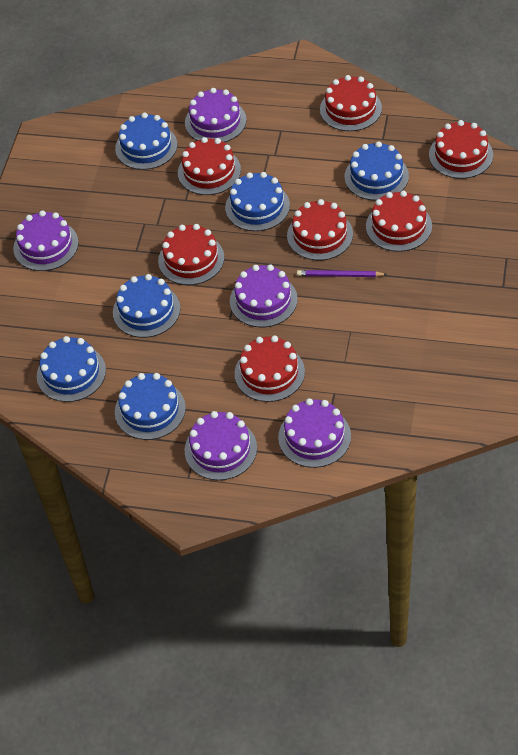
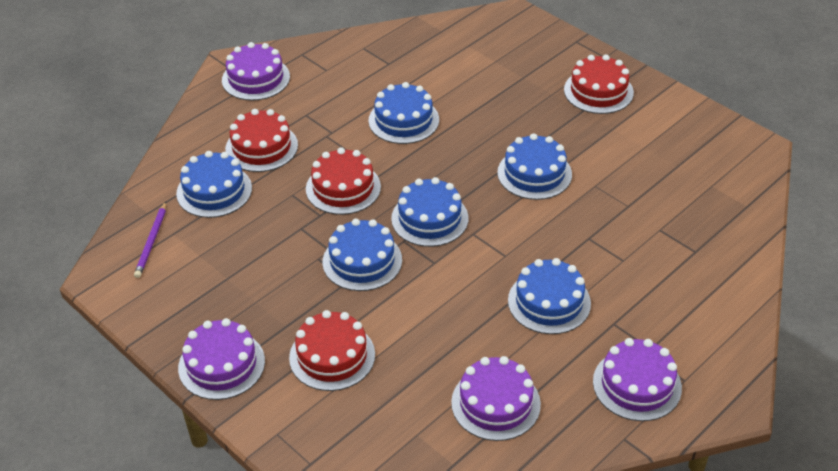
purple cake: [13,210,78,271] [185,88,246,142] [185,411,257,480] [230,264,298,327] [278,398,351,468] = 5 -> [178,318,265,400] [222,42,290,101] [451,356,541,441] [593,338,682,421] = 4
red cake: [158,224,224,285] [178,137,241,195] [235,335,305,402] [287,199,353,260] [320,75,382,131] [366,191,432,252] [429,120,493,179] = 7 -> [225,109,298,172] [289,310,375,391] [306,147,381,215] [564,54,634,114] = 4

